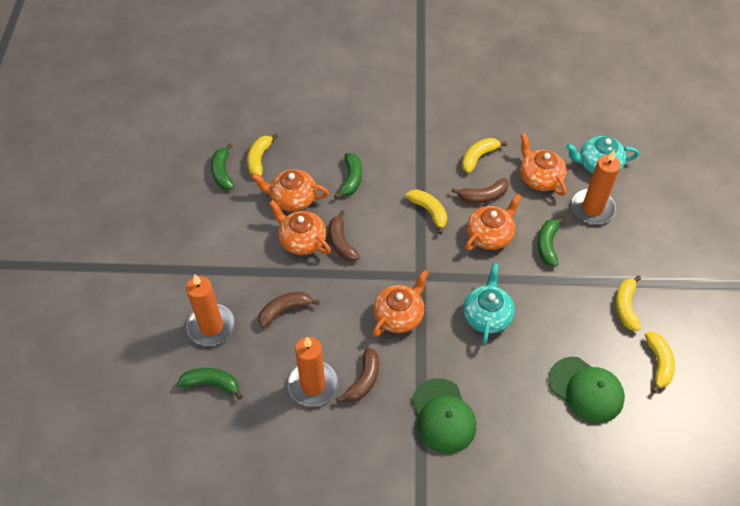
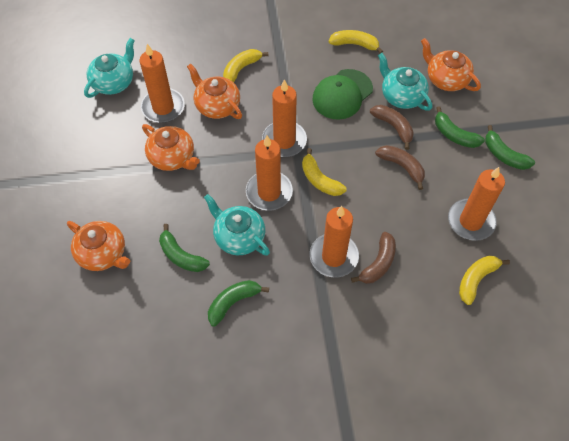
brown banana: [258,292,319,328] [329,211,360,262] [336,347,379,402] [452,178,509,204] = 4 -> [351,232,396,284] [370,105,414,150] [375,145,425,190] = 3
green cap: [412,378,476,454] [548,357,625,423] = 2 -> [312,69,373,120] = 1
orange candle: [186,274,235,346] [288,337,338,406] [571,150,621,224] = 3 -> [140,44,185,123] [246,136,293,211] [262,79,307,157] [310,206,359,277] [448,167,505,241] = 5
orange teapot: [251,169,329,211] [269,200,331,255] [373,270,429,336] [465,194,522,250] [520,133,567,196] = 5 -> [67,221,130,271] [142,124,200,171] [187,64,242,119] [421,38,481,91] = 4
turquoise teapot: [463,263,515,344] [566,136,639,174] = 2 -> [84,38,135,98] [204,194,270,256] [378,53,432,111] = 3
yellow banana: [247,133,278,176] [406,189,447,234] [462,138,507,173] [616,275,641,331] [645,332,675,393] = 5 -> [223,49,268,82] [302,148,347,196] [329,30,383,53] [459,256,510,305] = 4

